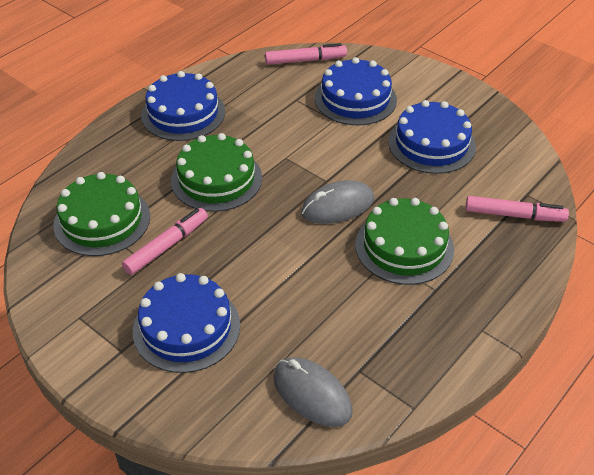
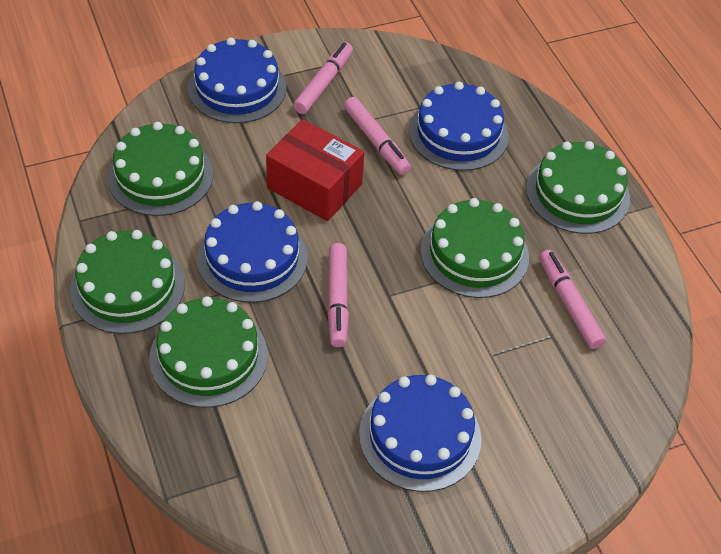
green cake: [53,172,150,256] [171,133,262,212] [355,198,454,285] = 3 -> [70,230,185,334] [107,122,213,216] [149,296,268,408] [421,198,529,298] [526,141,630,234] = 5
grey mouse: [273,357,353,427] [301,180,374,224] = 2 -> none = 0
pink marker: [122,208,208,275] [265,43,347,65] [465,196,569,222] = 3 -> [293,42,353,114] [328,243,349,347] [344,97,411,175] [539,250,606,349] = 4
red box: none = 0 -> [266,119,364,221] = 1

